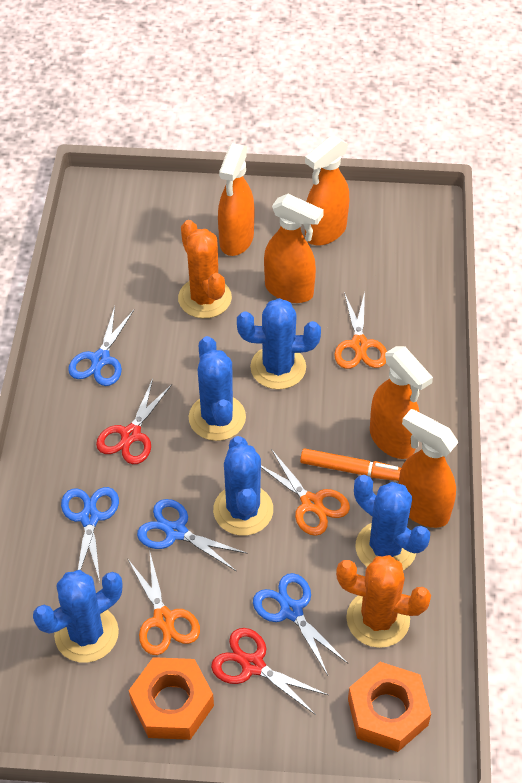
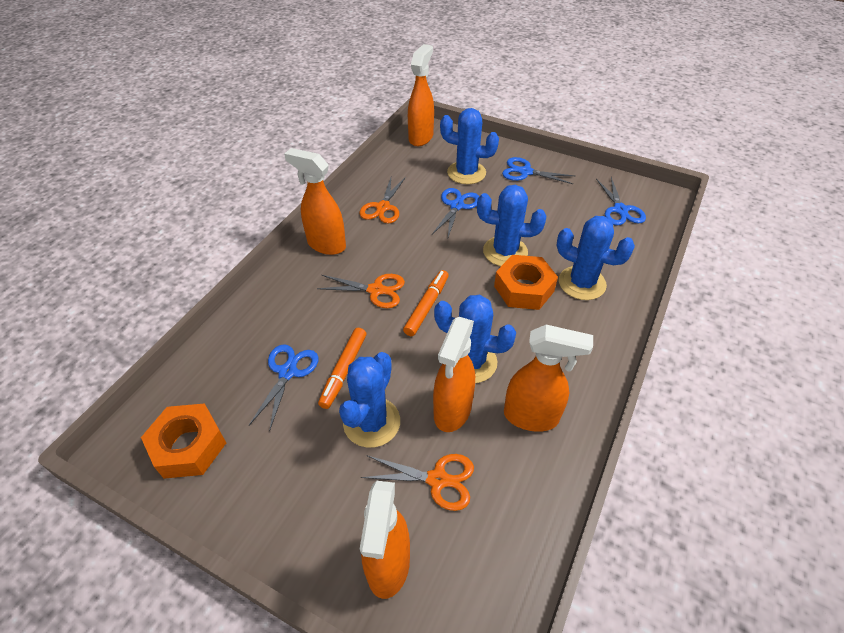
orange cactus: [178,220,232,318] [336,555,431,648] = 2 -> none = 0
orange marker: [300,448,401,481] = 1 -> [318,328,366,409] [403,270,449,336] = 2
red scissors: [96,379,172,464] [211,628,328,715] = 2 -> none = 0

